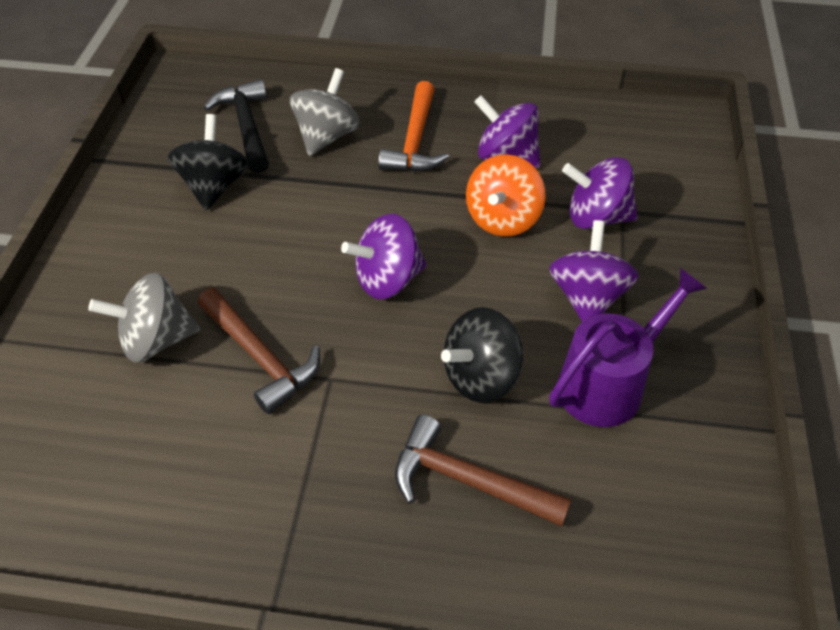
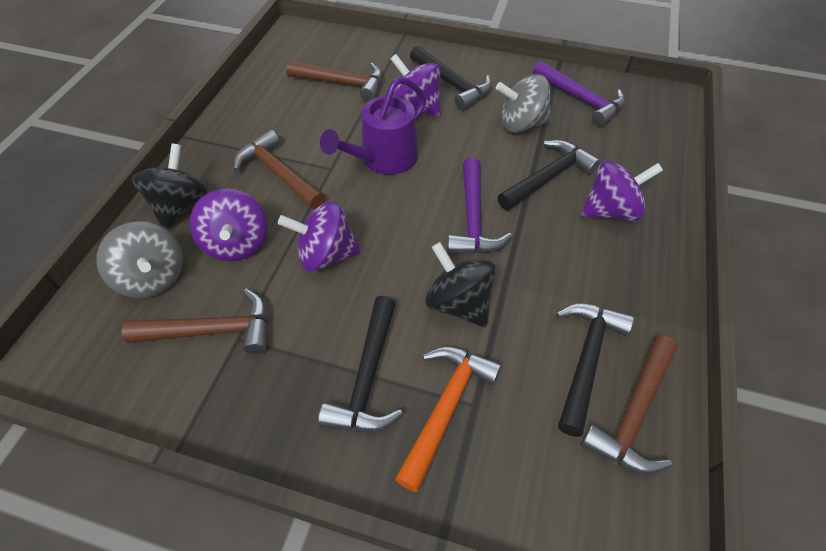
black hammer: [204,79,269,173] = 1 -> [318,296,403,432] [410,46,492,110] [498,140,601,210] [556,303,634,437] = 4
brown hammer: [198,288,320,414] [395,415,572,527] = 2 -> [122,288,268,354] [233,129,325,209] [286,61,383,102] [581,335,678,475] = 4
orange spinning top: [466,154,546,237] = 1 -> none = 0
purple hammer: none = 0 -> [447,158,512,254] [533,61,626,126] = 2

